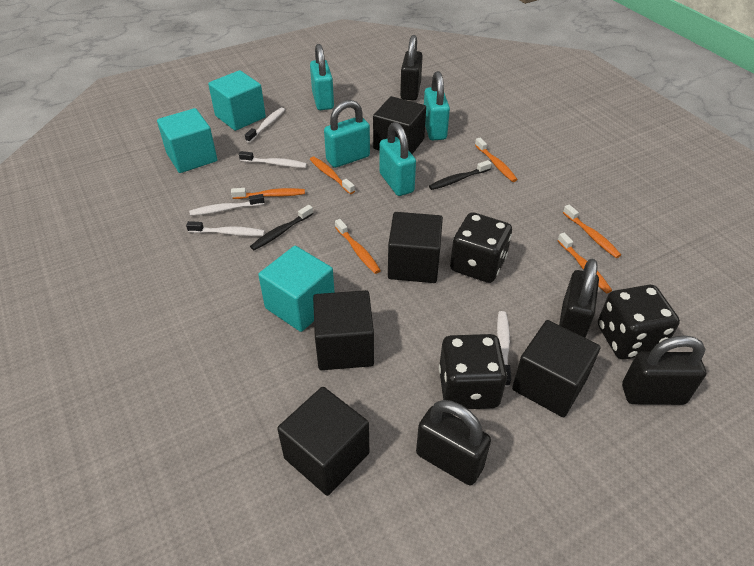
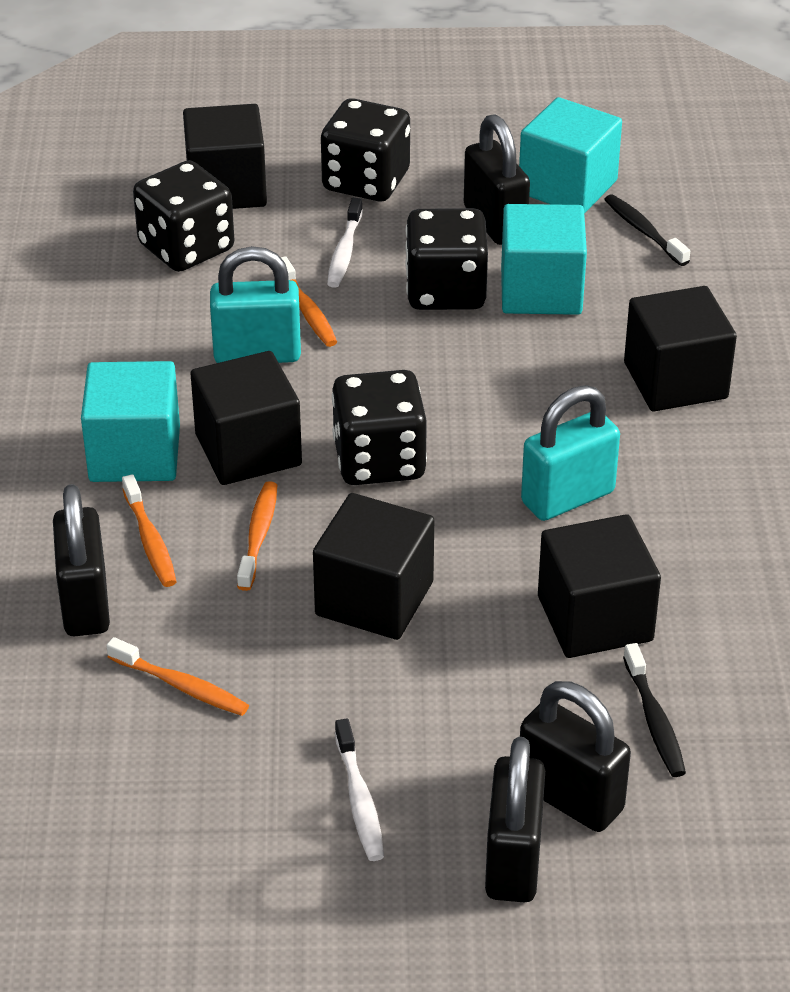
black dice: [439,334,507,409] [450,212,512,283] [598,285,680,360] = 3 -> [133,160,234,272] [321,98,410,201] [332,370,427,485] [405,208,488,310] = 4
orange toothbrush: [231,188,305,199] [310,157,355,194] [335,219,381,274] [475,138,518,182] [557,232,612,293] [563,205,621,258] = 6 -> [106,637,249,716] [122,474,176,587] [237,481,277,591] [281,256,337,347] = 4
turquoise padlock: [310,44,334,110] [324,100,370,168] [379,122,416,196] [424,71,450,140] = 4 -> [210,246,301,363] [521,385,620,521] = 2
white toothbrush: [186,221,265,236] [189,194,264,216] [239,151,307,168] [245,107,285,143] [497,311,511,387] = 5 -> [327,198,363,288] [335,718,384,861] = 2

